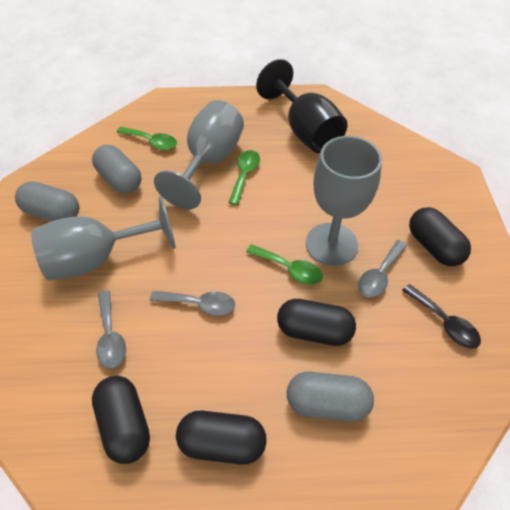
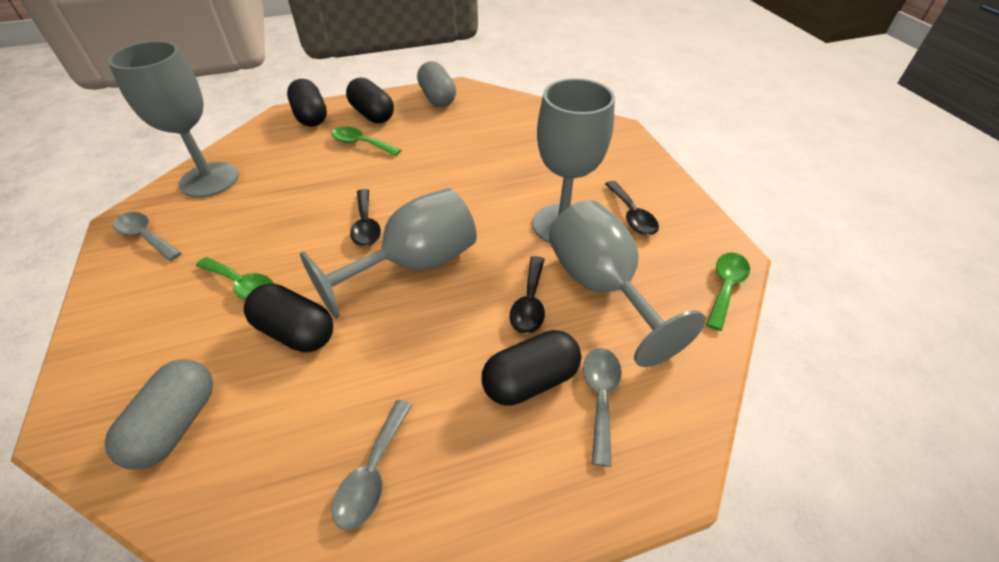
black goblet: [256,59,347,153] = 1 -> none = 0
black spoon: [402,284,481,349] = 1 -> [350,189,381,246] [510,256,545,334] [605,181,659,235] = 3
grey capsule: [15,182,79,221] [92,145,142,194] [286,372,374,422] = 3 -> [105,359,213,470] [417,61,456,107] = 2
grey goblet: [31,196,176,280] [154,100,244,209] [306,136,382,266] = 3 -> [108,41,239,198] [300,188,477,319] [532,78,615,243] [549,200,706,367] = 4

